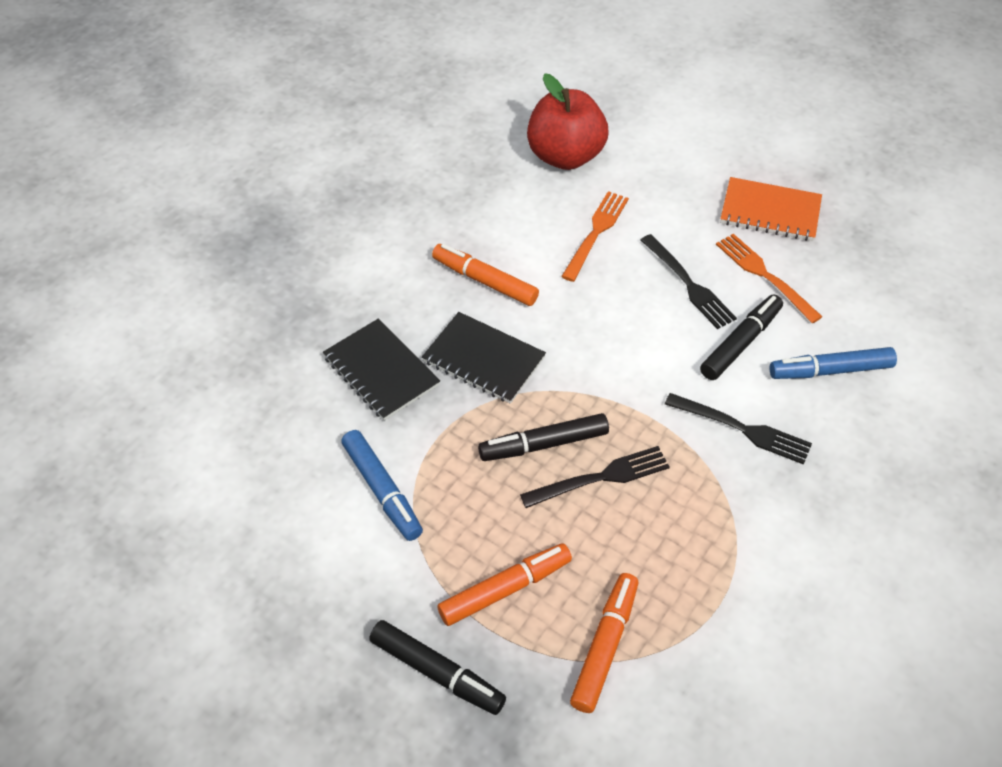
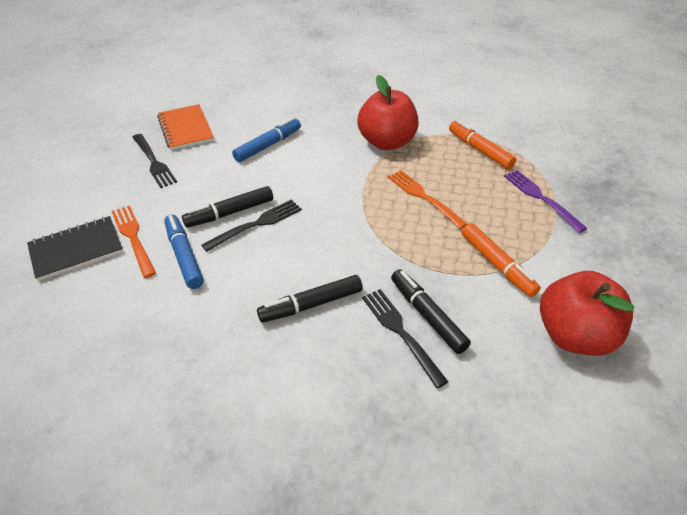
black notebook: [323,318,440,421] [422,312,546,404] = 2 -> [27,216,123,281] = 1
orange marker: [432,244,539,306] [437,543,572,626] [570,573,639,713] = 3 -> [449,120,516,169] [462,223,541,297] = 2
purple fork: none = 0 -> [504,170,587,233] = 1
red apple: [527,73,608,170] = 1 -> [357,75,419,150] [540,271,634,356] = 2

